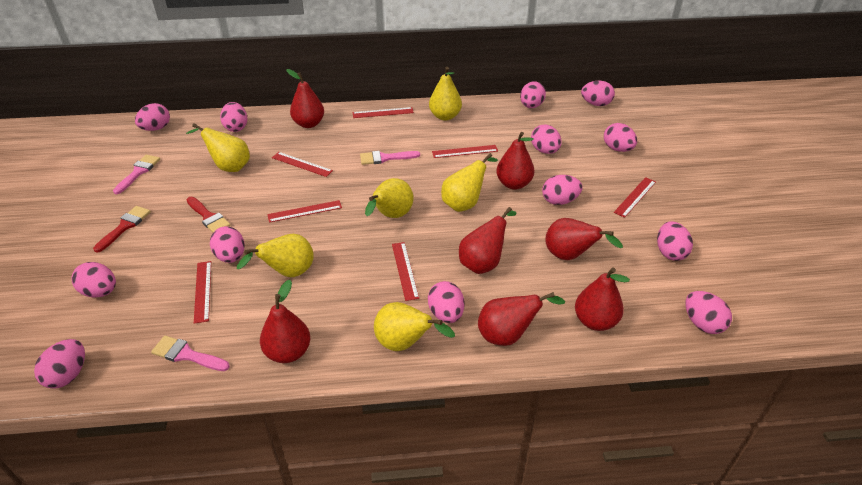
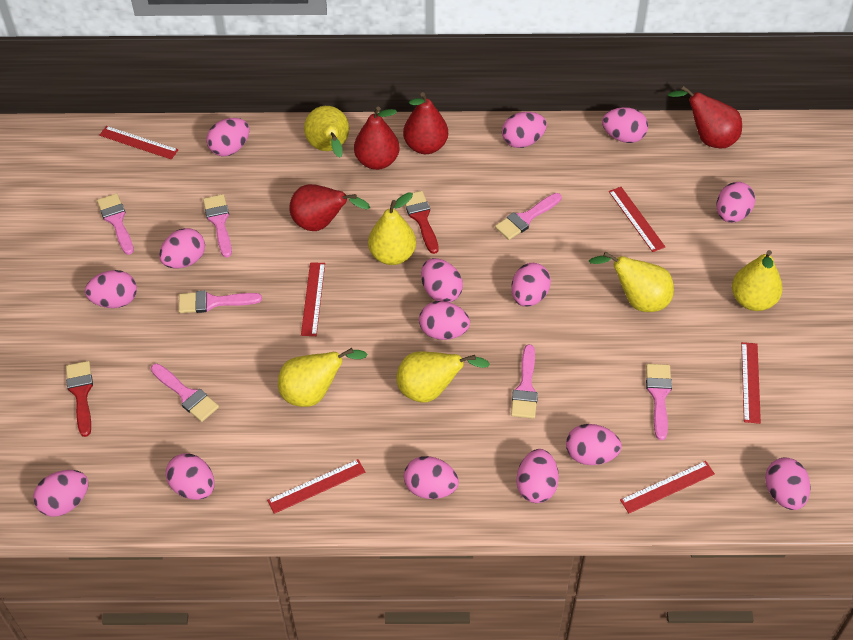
pink brush: [113,155,160,194] [151,336,230,371] [360,151,420,165] = 3 -> [97,193,134,255] [151,363,219,422] [179,290,262,313] [203,194,232,258] [495,193,562,240] [511,345,538,419] [646,364,672,440] = 7
pink egg: [34,339,85,389] [71,262,116,297] [135,103,170,131] [210,226,245,263] [220,102,248,132] [428,281,465,323] [520,81,546,108] [531,124,562,154] [542,175,583,205] [581,81,615,106] [604,123,637,152] [657,221,693,261] [685,291,732,334] = 13 -> [33,470,88,517] [85,270,137,308] [159,228,205,268] [166,453,214,500] [206,118,250,156] [404,456,459,499] [419,301,470,340] [421,258,463,303] [502,112,547,148] [511,263,551,307] [516,449,559,503] [566,424,622,465] [602,107,648,143] [717,182,755,223] [765,457,810,510] = 15
red pear: [260,280,310,363] [286,69,324,128] [459,207,517,274] [478,292,565,346] [496,132,534,190] [545,218,623,260] [575,267,630,331] = 7 -> [289,184,370,231] [354,107,399,170] [403,92,448,154] [668,86,742,148] = 4
red ruler: [194,261,211,324] [268,200,342,223] [272,152,333,177] [353,107,414,118] [392,242,419,301] [432,145,498,158] [614,177,656,218] = 7 -> [99,126,178,160] [267,459,365,514] [301,262,325,336] [609,187,665,252] [620,461,715,513] [741,342,761,424] = 6

